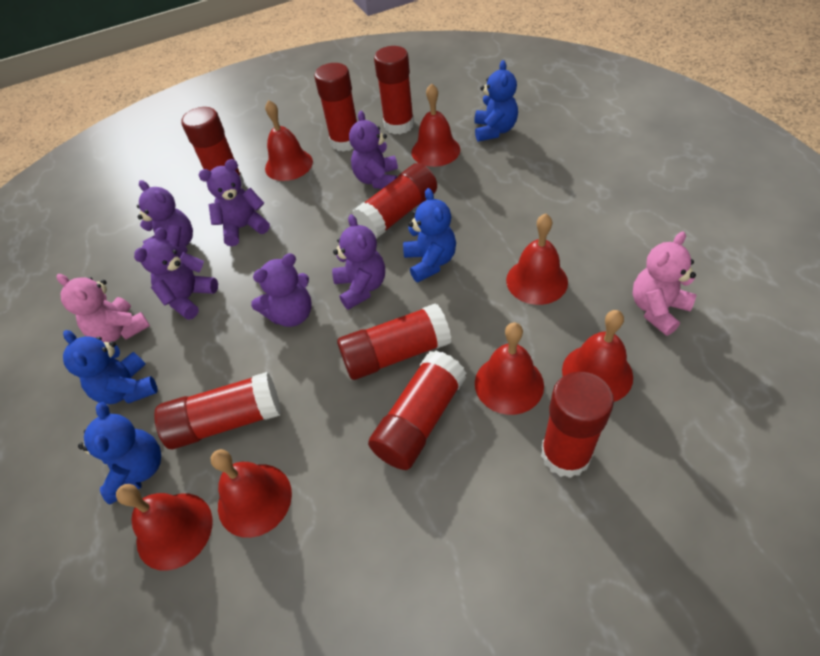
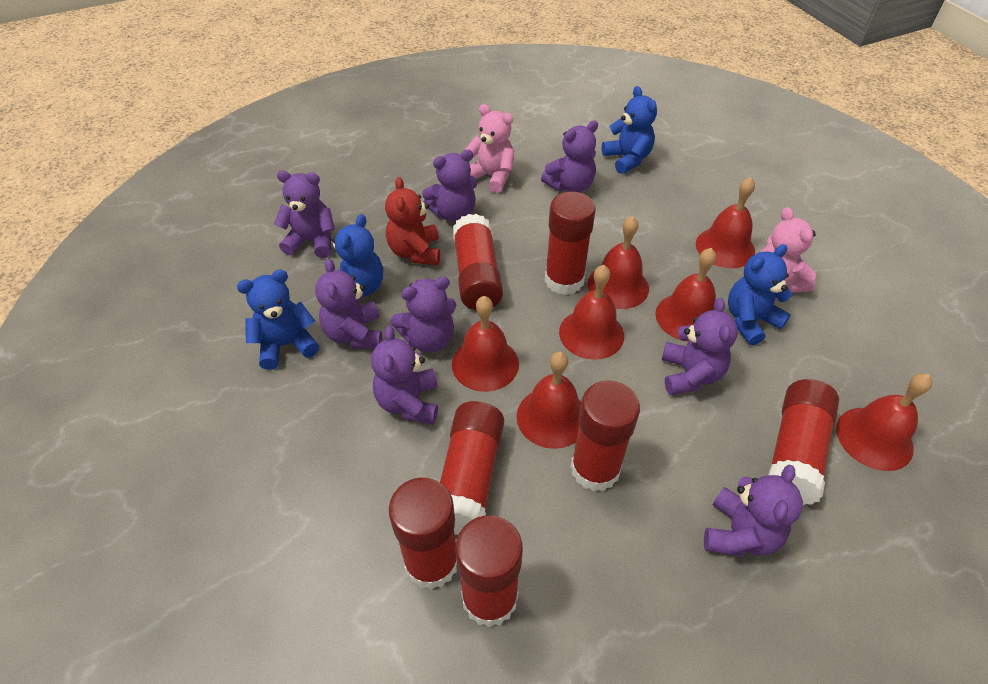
purple teddy bear: [134,227,218,320] [137,180,193,258] [199,159,270,246] [251,253,312,327] [332,214,385,310] [349,111,398,189] = 6 -> [274,170,335,258] [315,259,383,349] [371,326,438,424] [391,276,456,352] [422,149,477,222] [541,120,598,193] [662,298,738,395] [704,465,803,557] = 8
red glue stick: [154,372,281,449] [181,107,244,189] [314,63,357,152] [337,303,451,380] [352,163,437,239] [368,350,466,470] [374,46,414,134] [541,372,614,478] = 8 -> [389,477,457,590] [440,401,504,535] [453,214,503,310] [455,515,523,628] [545,192,596,295] [571,380,640,492] [768,379,839,505] = 7
red teddy bear: none = 0 -> [385,177,440,265] = 1

